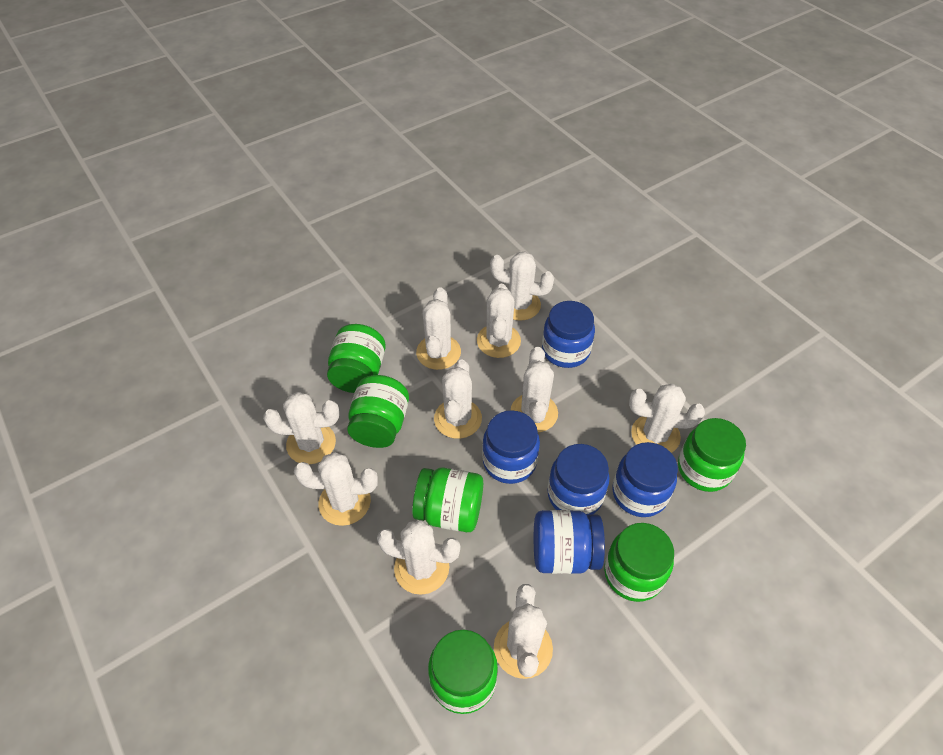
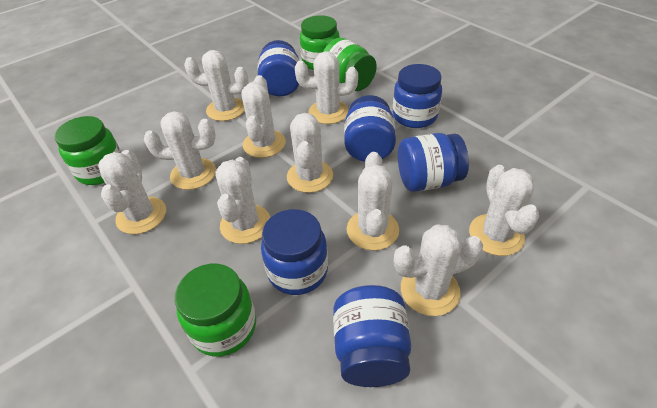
blue jar: [482,410,540,484] [534,510,605,574] [542,301,595,368] [548,444,609,515] [612,442,678,517] = 5 -> [257,40,299,97] [261,209,328,295] [333,285,411,387] [344,95,396,162] [393,64,442,128] [398,133,469,192] = 6
green jar: [327,324,386,393] [347,375,409,448] [412,467,483,532] [428,629,498,714] [604,523,674,602] [678,418,746,492] = 6 -> [54,116,122,185] [175,264,256,357] [300,15,340,70] [323,38,377,91] = 4

